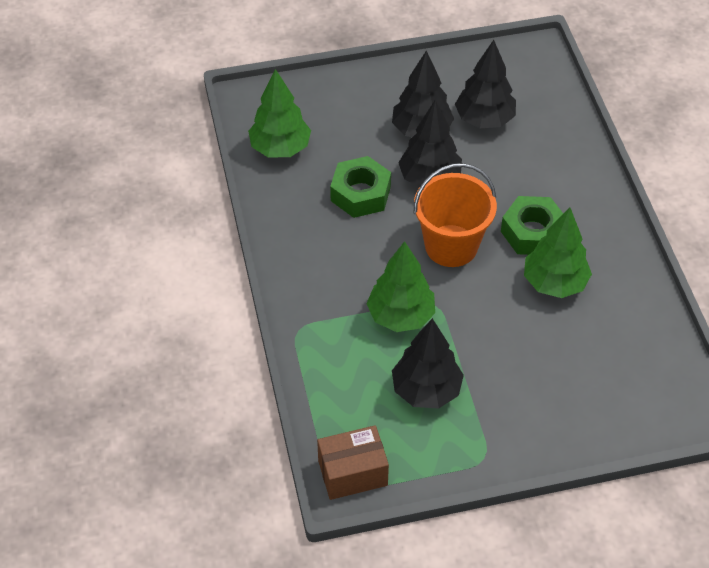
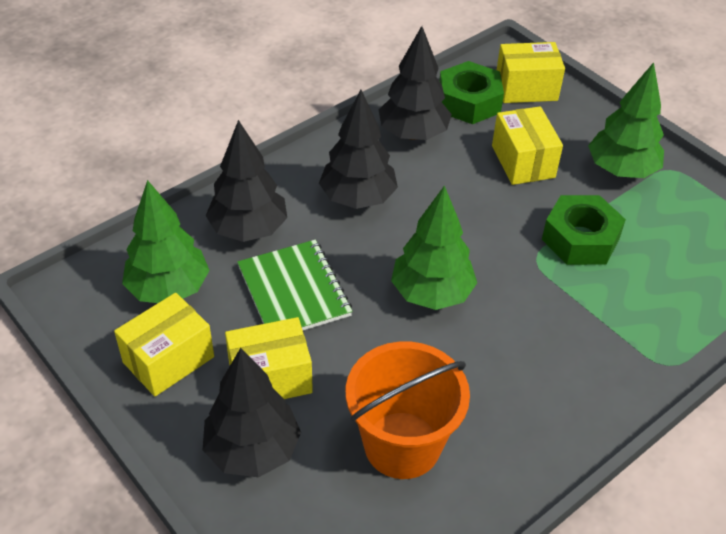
brown box: [317,425,389,500] = 1 -> none = 0
green notebook: none = 0 -> [237,240,352,330] = 1
yellow box: none = 0 -> [114,293,214,396] [225,317,313,399] [492,106,563,185] [497,42,565,103] = 4

